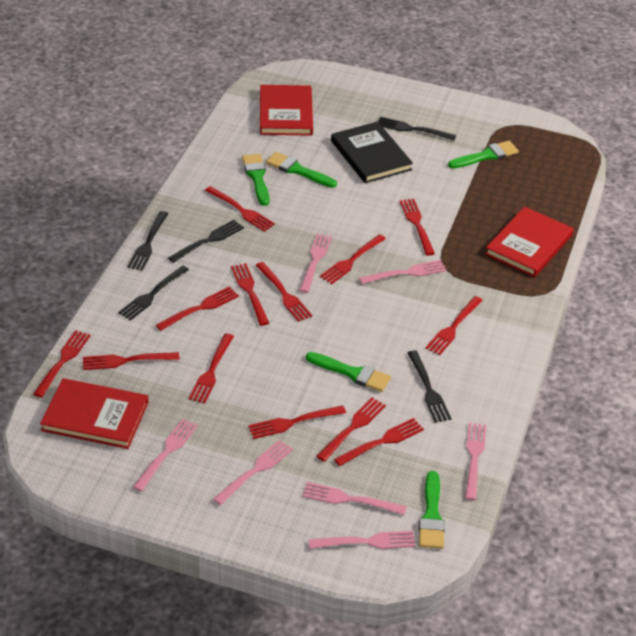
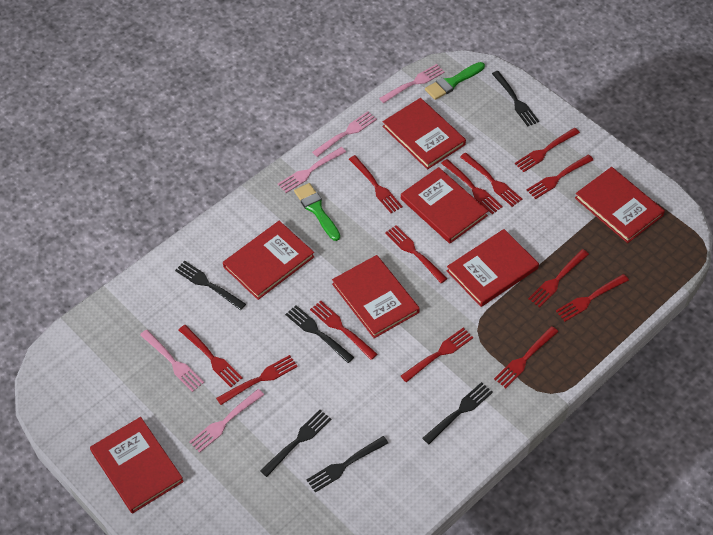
black book: [331,122,413,183] = 1 -> none = 0
black fork: [118,266,189,321] [127,211,168,271] [168,220,244,263] [378,117,456,141] [408,350,451,423] = 5 -> [175,261,246,310] [260,410,331,477] [285,305,354,363] [307,436,388,493] [422,382,493,444] [492,71,539,127] = 6
green brush: [242,154,269,206] [266,152,337,188] [306,352,391,392] [419,471,445,549] [448,141,519,168] = 5 -> [294,183,340,241] [425,62,485,100] = 2
pink fork: [133,419,198,491] [213,440,293,505] [299,233,332,293] [302,482,407,515] [308,531,416,549] [359,260,447,284] [465,422,486,500] = 7 -> [140,330,204,392] [189,389,264,453] [278,147,346,193] [312,111,377,157] [379,64,445,103] = 5
red book: [40,378,149,449] [260,85,313,136] [485,207,574,277] = 3 -> [90,417,184,514] [223,221,314,300] [332,255,420,338] [382,98,466,169] [401,167,488,243] [447,229,539,307] [575,167,665,243] = 7

